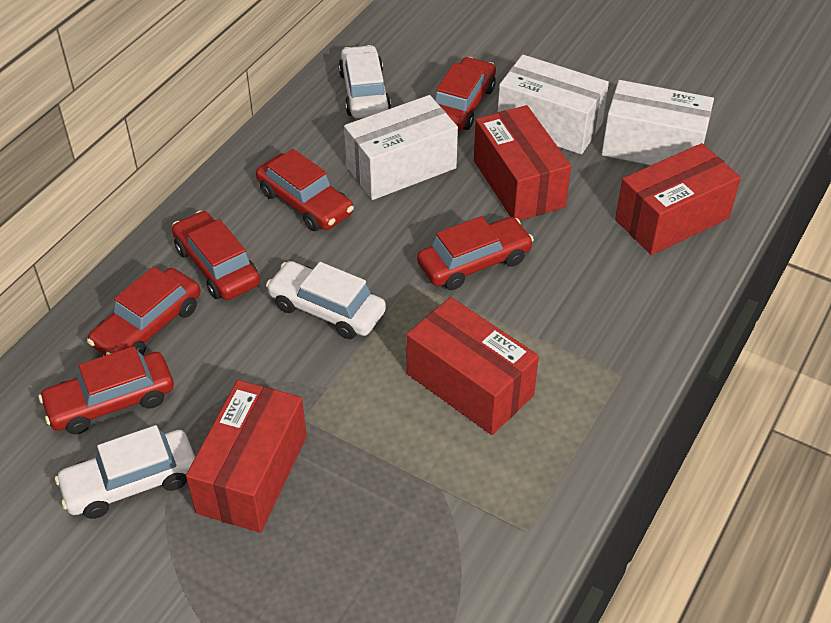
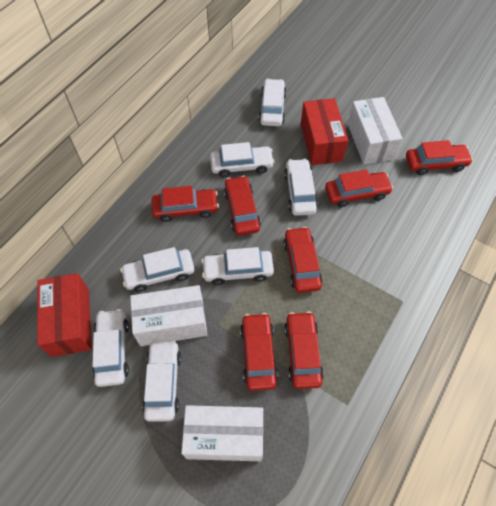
red box: [186,380,307,533] [406,297,539,435] [474,105,571,221] [615,143,741,255] = 4 -> [37,273,92,357] [301,98,348,165] = 2
red car: [38,346,174,434] [87,267,201,356] [172,211,260,300] [256,149,354,231] [417,216,534,290] [435,57,496,131] = 6 -> [151,186,219,222] [224,176,261,236] [240,313,278,391] [283,227,322,293] [284,311,324,389] [325,170,393,207] [406,140,473,175] = 7
white car: [55,425,195,519] [266,261,386,339] [339,45,391,118] = 3 -> [92,309,129,387] [120,247,194,292] [142,340,181,422] [201,247,274,285] [210,142,275,178] [259,79,286,126] [284,159,318,216] = 7

